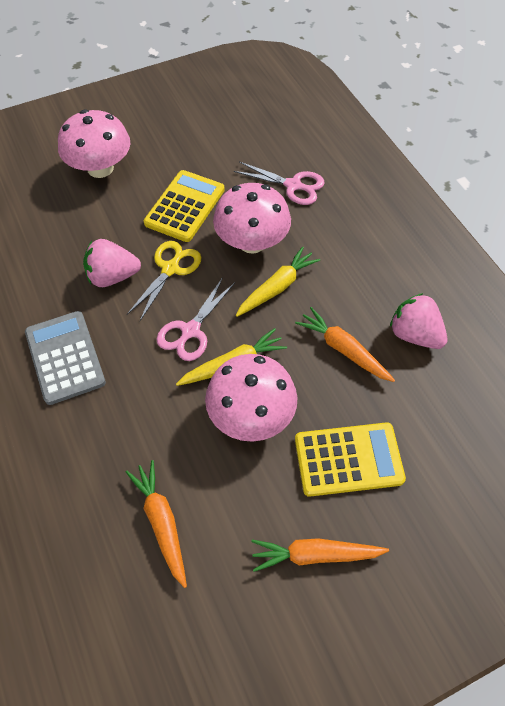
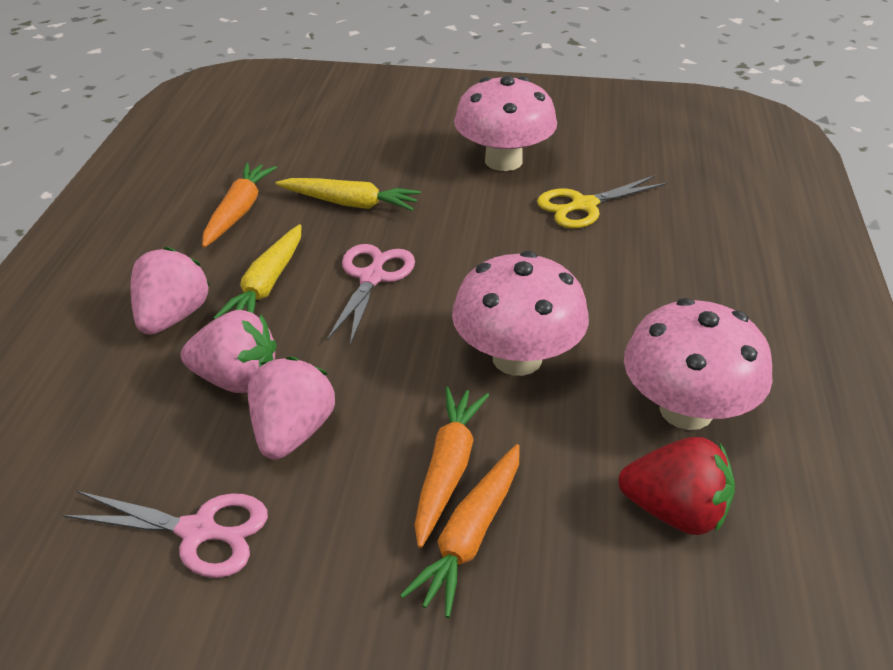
grey calculator: [25,311,106,405] = 1 -> none = 0
pink strawberry: [83,239,141,287] [390,293,448,349] = 2 -> [131,247,209,335] [181,310,276,393] [248,356,335,460] = 3
red strawberry: none = 0 -> [619,437,735,535] = 1
yellow calculator: [144,170,225,242] [295,422,406,497] = 2 -> none = 0

